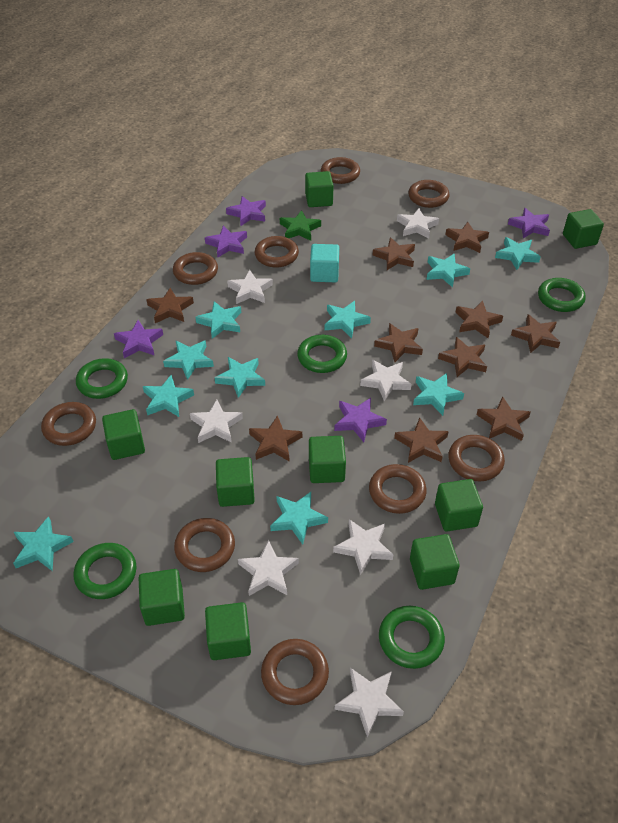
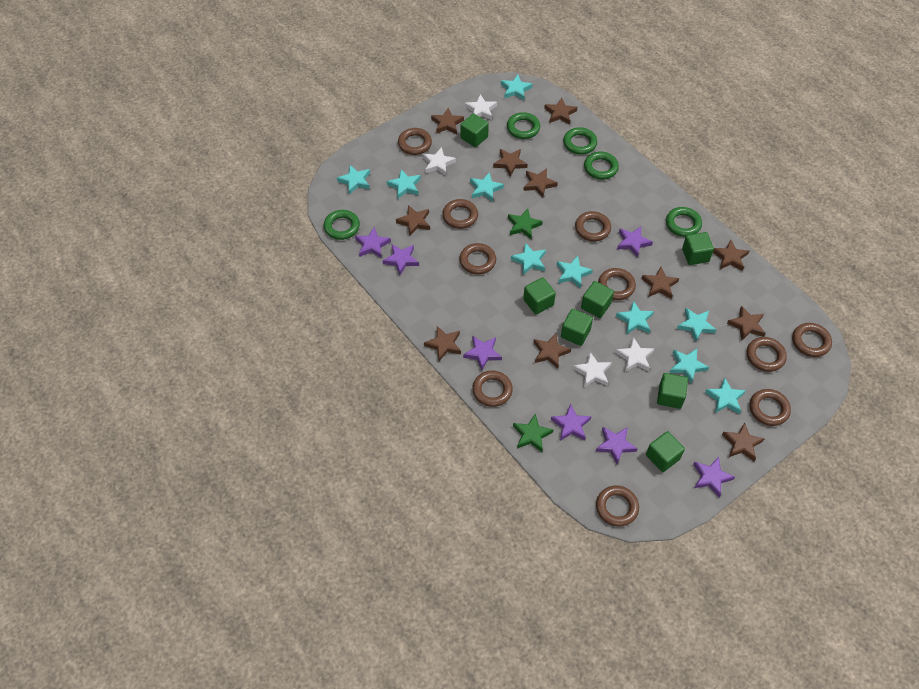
brown ring: [41,402,96,446] [173,252,218,285] [174,518,235,572] [255,236,299,268] [261,639,329,705] [321,157,360,184] [369,464,427,514] [408,180,450,208] [448,435,505,481] = 9 -> [398,128,432,155] [442,199,478,229] [459,243,496,275] [472,370,513,407] [575,211,611,241] [596,485,639,527] [598,268,636,300] [747,337,787,372] [750,389,791,426] [792,323,832,357] = 10
brown star: [146,288,194,323] [249,415,302,461] [373,237,415,270] [374,323,423,362] [394,417,449,463] [438,337,487,377] [445,222,489,253] [455,301,503,338] [476,396,531,441] [511,314,560,353] = 10 -> [396,205,430,236] [424,326,461,361] [431,108,464,134] [493,149,528,177] [523,168,558,198] [533,333,571,369] [544,98,577,125] [641,267,679,299] [713,239,749,271] [722,422,764,462] [727,306,765,341] = 11
green cube: [102,409,145,460] [139,569,185,626] [205,602,251,660] [216,457,255,507] [305,171,334,207] [309,436,346,483] [410,534,460,590] [435,479,483,531] [563,209,604,249] = 9 -> [460,113,489,147] [523,277,556,314] [561,309,593,346] [581,281,614,318] [646,431,685,472] [657,373,688,409] [682,232,714,265] = 7
green star: [280,210,321,241] = 1 -> [508,209,543,239] [513,414,554,452] = 2
purple star: [114,320,163,358] [205,226,247,258] [226,196,266,226] [334,398,387,442] [508,208,550,238] = 5 -> [355,227,391,258] [382,244,419,275] [463,336,502,371] [551,404,592,441] [596,427,637,464] [617,227,653,258] [693,457,735,497] = 7
turquoise cube: [310,244,339,282] = 1 -> none = 0
white star: [190,400,243,443] [227,270,273,304] [238,540,299,596] [333,519,393,575] [334,668,404,738] [360,360,412,401] [397,208,439,238] = 7 -> [423,147,456,176] [465,94,497,120] [573,352,612,388] [615,337,654,372] = 4

